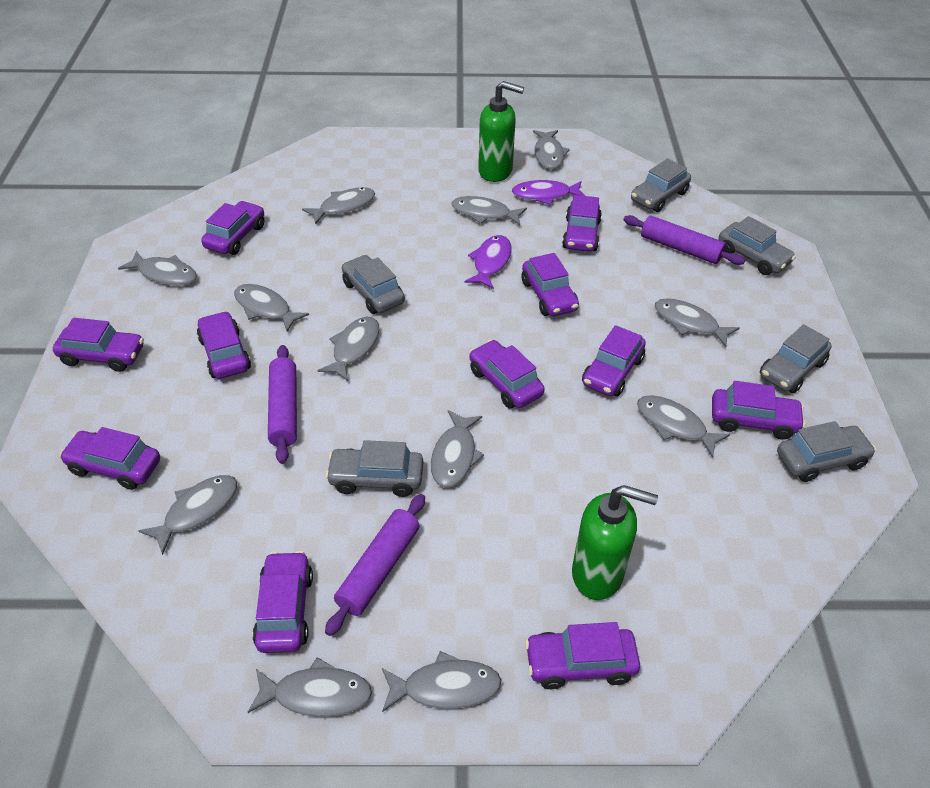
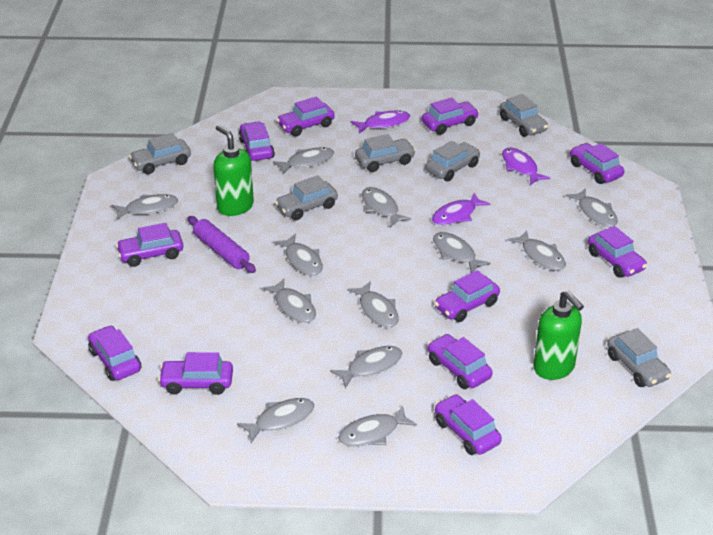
purple fish: [465,235,512,289] [512,180,585,205] = 2 -> [351,111,410,134] [432,193,491,225] [502,148,550,185] = 3
purple rolling pin: [268,345,297,464] [325,494,425,636] [624,215,745,265] = 3 -> [188,216,256,273] = 1

